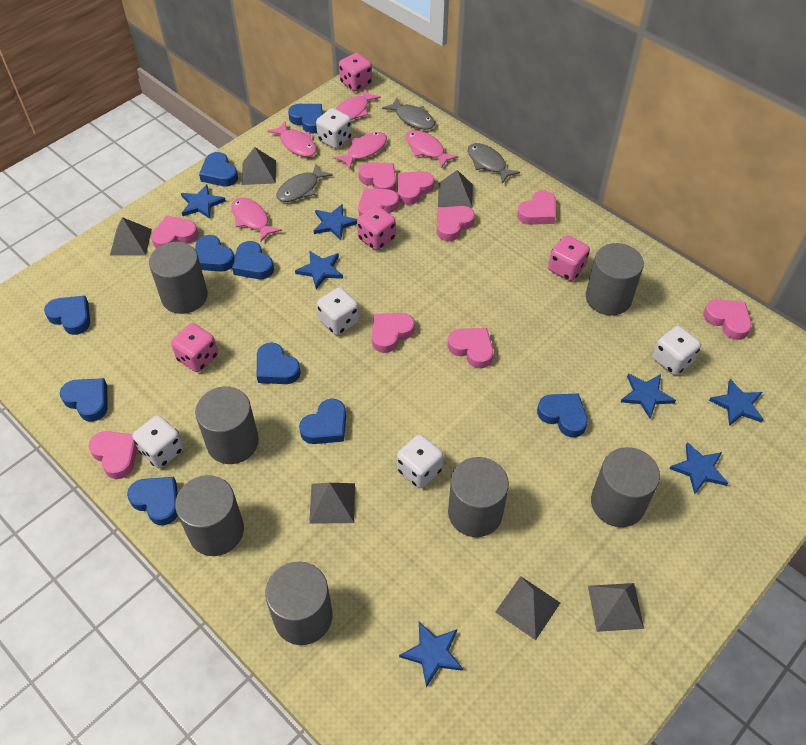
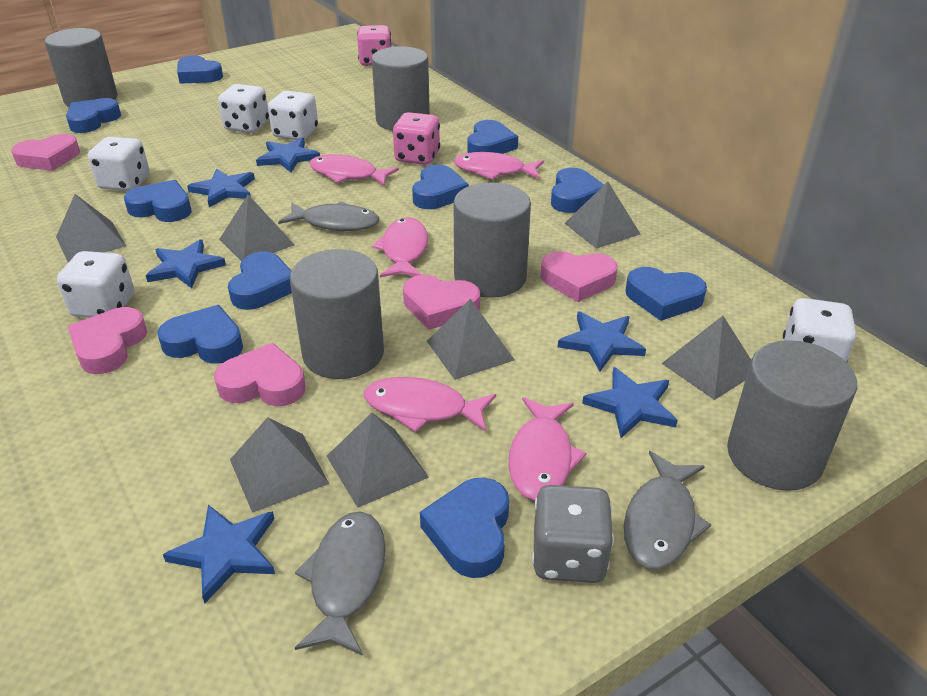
blue star: [181,184,226,219] [295,251,343,289] [314,204,357,240] [399,622,463,687] [621,374,676,419] [670,442,728,495] [709,379,764,426] = 7 -> [146,239,226,289] [163,505,275,603] [187,168,255,207] [256,138,320,173] [558,311,646,372] [582,367,678,438] = 6
grey cylinder: [149,242,208,314] [175,475,244,556] [195,386,259,464] [265,561,332,645] [448,457,509,537] [586,243,644,315] [591,447,660,527] = 7 -> [44,28,118,107] [290,249,384,379] [372,46,430,131] [454,182,531,298] [727,340,857,491] = 5
grey dice: none = 0 -> [532,485,614,583] = 1
grey pyramid: [110,217,152,256] [242,147,276,185] [309,483,355,524] [438,170,473,208] [495,576,560,640] [588,583,644,632] = 6 -> [56,194,126,263] [219,195,295,261] [230,417,329,513] [327,413,429,508] [427,299,514,380] [565,182,640,249] [661,316,751,400] = 7
pink dice: [171,323,218,372] [339,53,372,91] [357,206,396,250] [548,235,590,281] = 4 -> [357,25,391,66] [393,112,440,165] = 2
pink heart: [89,431,137,479] [151,215,198,248] [358,162,396,191] [358,188,399,217] [372,313,415,353] [397,171,434,205] [437,206,475,241] [448,328,494,368] [517,191,556,225] [703,299,752,340] = 10 -> [11,134,80,171] [68,307,147,374] [214,343,306,406] [403,275,480,330] [541,251,618,302] = 5

